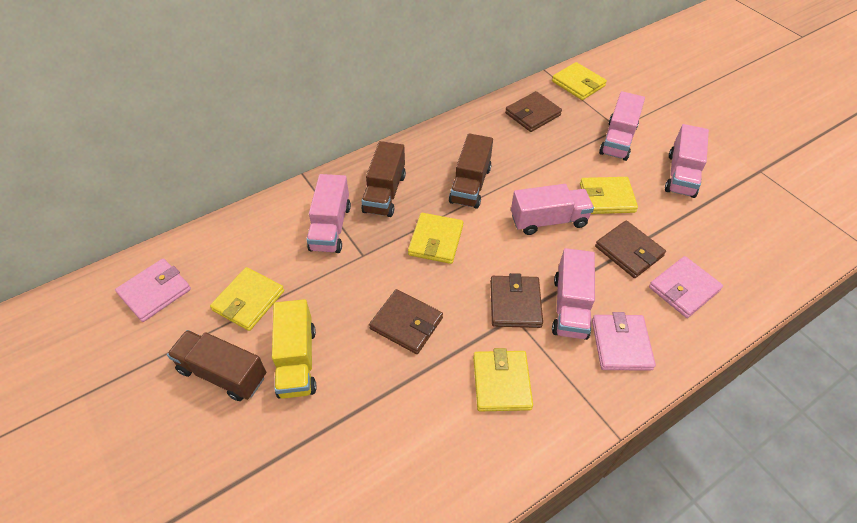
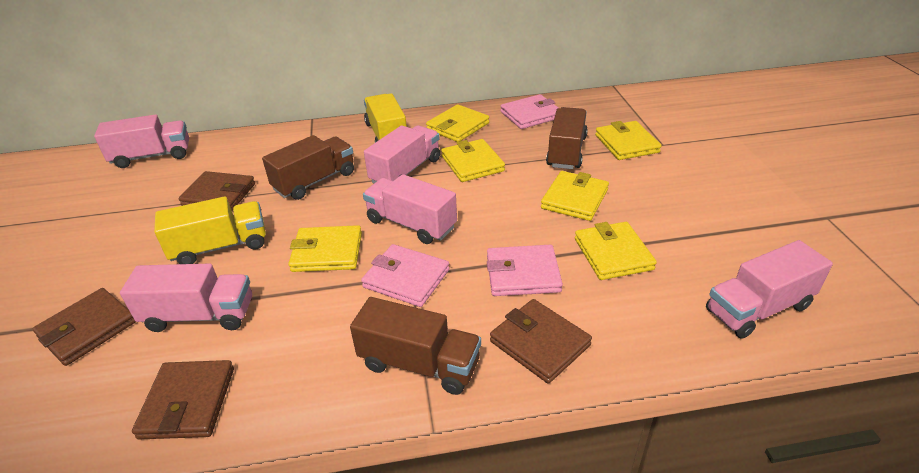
yellow truck: [272,299,317,399] = 1 -> [154,196,266,264] [364,93,407,143] = 2
yellow wallet: [210,267,284,331] [408,213,464,264] [473,348,533,411] [552,62,607,100] [580,177,638,214] = 5 -> [289,225,362,272] [426,104,489,142] [441,139,505,182] [541,171,609,221] [575,222,657,280] [595,121,662,160] = 6

